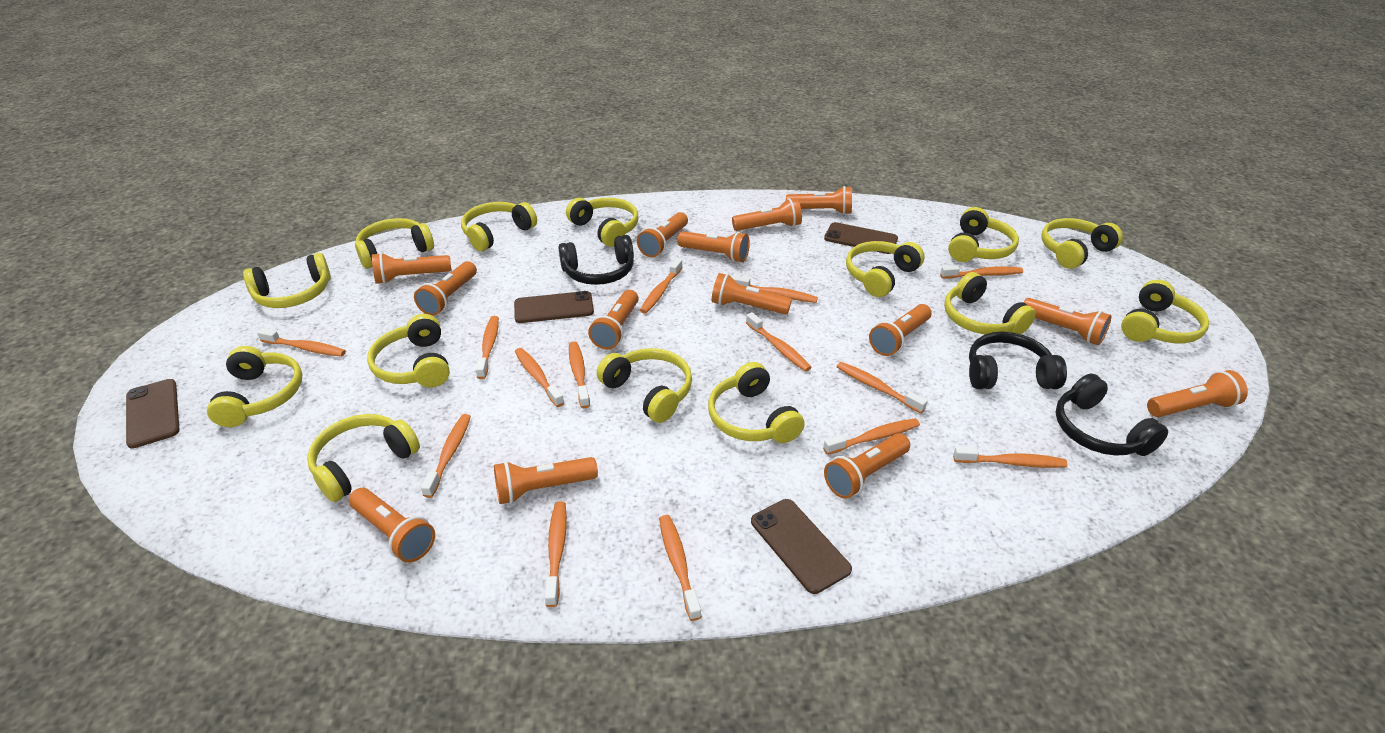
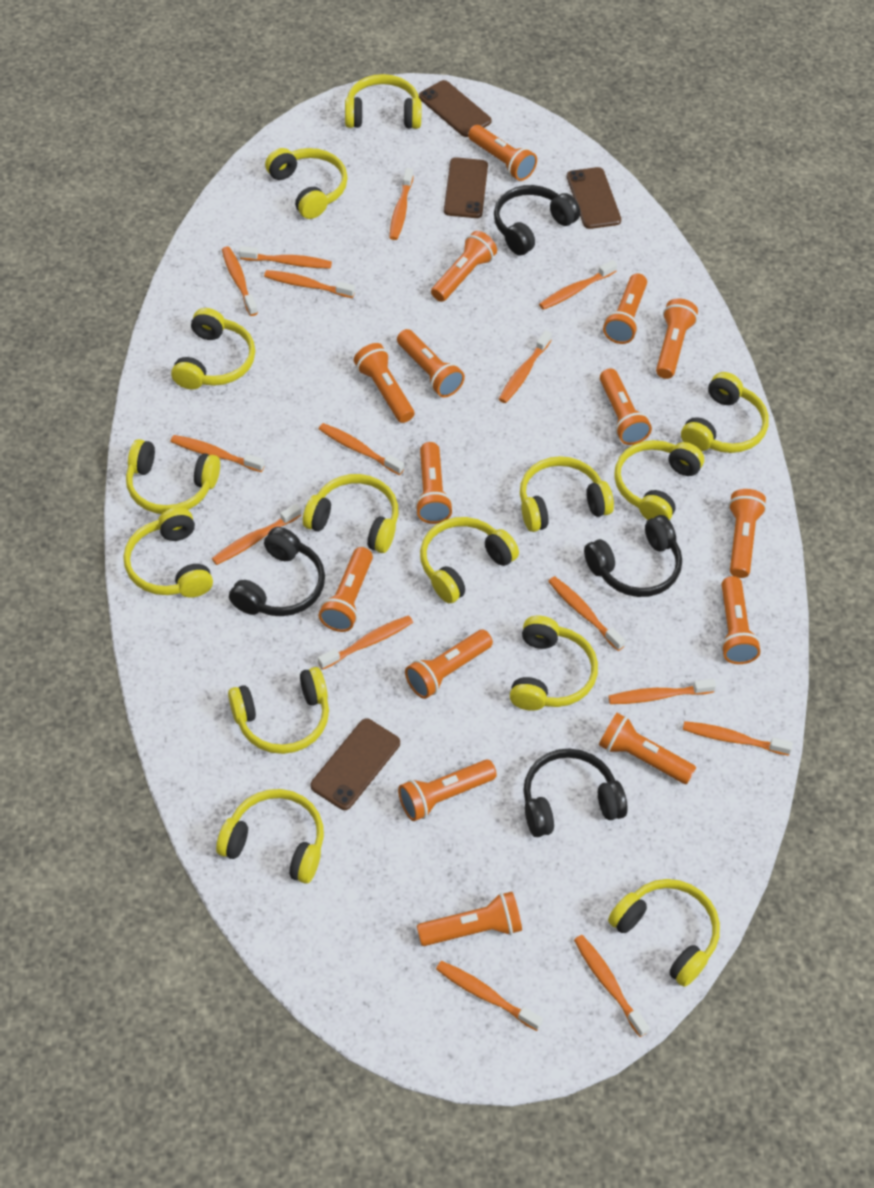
black headphones: [558,235,634,285] [969,332,1067,389] [1055,374,1168,456] = 3 -> [229,527,325,616] [494,185,580,255] [523,748,628,837] [584,515,682,597] = 4
orange flashlight: [349,488,435,563] [372,252,451,284] [414,261,477,316] [494,457,598,504] [588,290,639,350] [637,212,688,257] [677,231,750,262] [712,273,792,314] [732,198,802,231] [786,186,852,215] [824,433,910,499] [869,304,932,356] [1023,298,1111,345] [1147,370,1248,417] = 14 -> [319,547,373,632] [354,343,414,423] [397,329,465,397] [398,760,497,821] [405,630,493,699] [415,442,453,524] [417,892,522,946] [431,231,497,302] [468,125,537,181] [599,713,696,784] [600,368,652,445] [603,273,647,344] [656,298,698,379] [721,576,761,664] [729,489,767,578] = 15
orange toothbrush: [257,328,346,357] [421,414,471,498] [475,316,499,379] [515,348,564,407] [544,501,567,607] [569,341,590,408] [640,258,683,313] [659,515,702,621] [733,275,818,303] [746,312,812,371] [823,418,920,455] [836,362,927,413] [940,265,1023,278] [953,446,1068,468] = 14 -> [170,435,265,472] [212,504,301,565] [222,246,258,316] [239,246,332,269] [264,270,355,298] [318,615,413,670] [319,423,404,475] [389,168,413,240] [436,961,543,1031] [499,330,552,403] [539,260,617,310] [548,576,626,651] [574,935,650,1037] [608,679,716,704] [683,721,793,756] = 15

